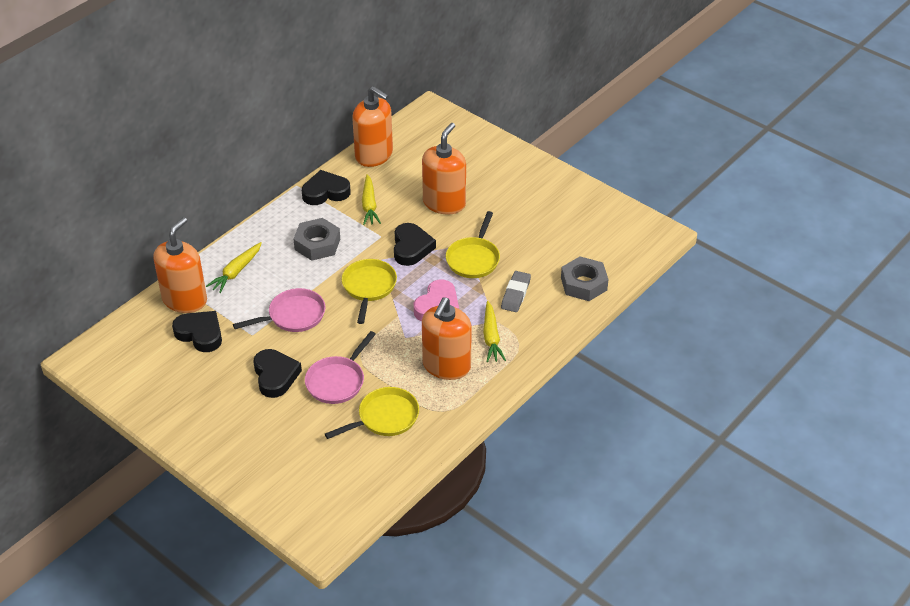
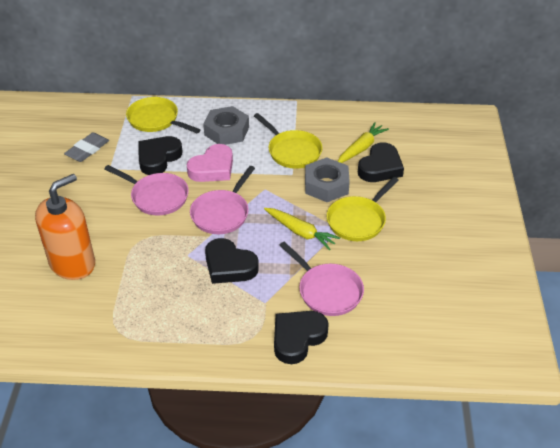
orange soap dispenser: [153,217,207,313] [352,86,393,167] [422,123,466,215] [422,297,472,380] = 4 -> [35,174,95,280] = 1
pink pan: [233,288,326,332] [305,331,376,404] = 2 -> [104,165,189,216] [190,166,255,234] [279,242,364,316] = 3
yellow carrot: [206,242,262,293] [362,174,381,225] [483,301,506,362] = 3 -> [264,208,340,250] [338,122,389,163] = 2

